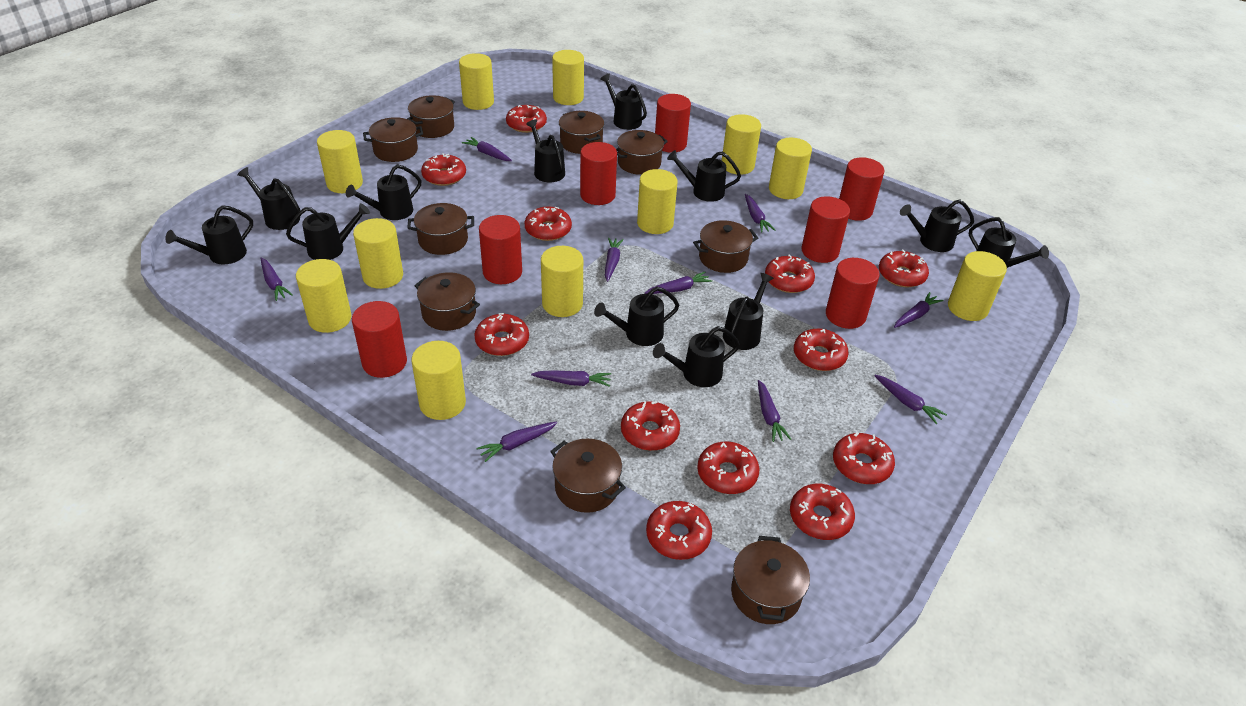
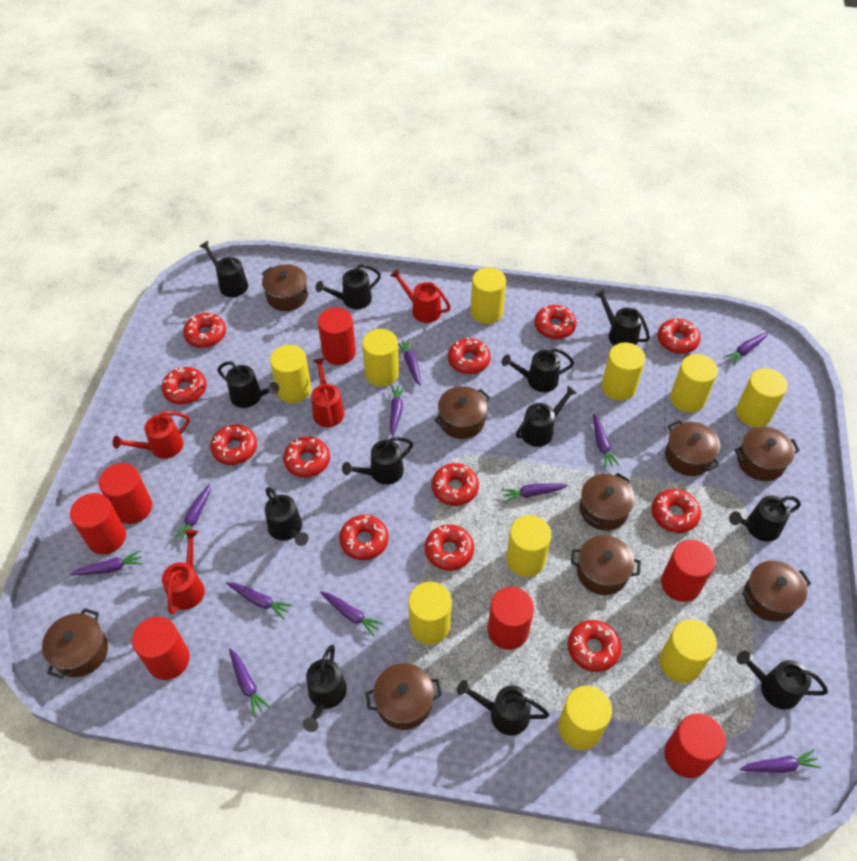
purple carrot: [261,258,293,301] [462,137,512,161] [477,422,557,462] [531,370,611,387] [605,237,624,282] [645,272,712,294] [745,194,775,233] [758,380,791,442] [874,375,947,424] [894,292,944,328] = 10 -> [70,550,143,575] [174,483,211,543] [226,582,292,619] [229,648,270,717] [320,591,384,637] [390,385,405,436] [398,339,421,386] [501,484,568,503] [593,414,620,468] [723,332,768,366] [740,749,821,773] = 11
red watering can: none = 0 -> [113,411,190,459] [162,530,205,614] [311,358,344,427] [390,269,451,323] = 4
yellow cylinder: [296,259,351,333] [317,130,363,193] [353,218,403,289] [411,341,466,420] [459,53,494,110] [541,246,583,317] [552,50,584,105] [637,169,678,234] [722,114,761,175] [769,138,812,199] [948,251,1007,321] = 11 -> [270,345,311,403] [362,329,399,387] [408,582,452,644] [471,268,506,324] [506,515,552,577] [558,686,612,750] [602,343,645,401] [659,619,717,683] [670,354,718,413] [736,368,787,427] = 10

